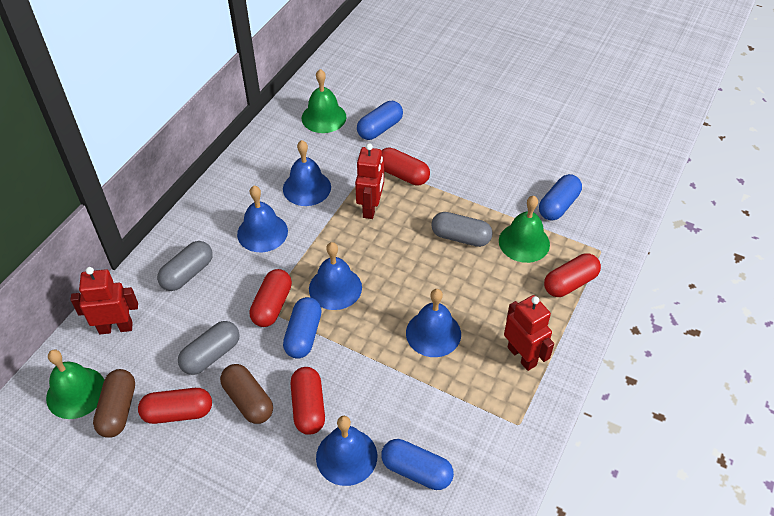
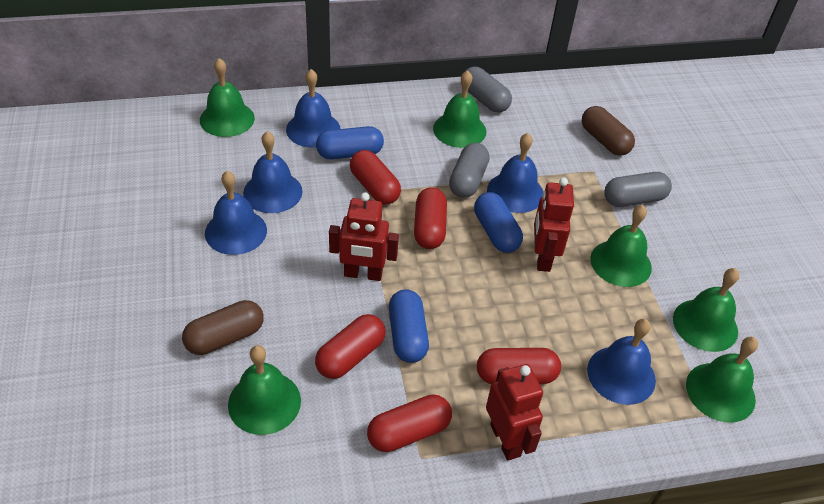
blue capsule: [283,297,322,359] [357,101,403,140] [381,439,454,490] [539,174,582,221] = 4 -> [316,126,384,159] [389,289,429,363] [474,192,523,253] = 3
green bell: [46,350,104,419] [302,69,346,133] [499,196,550,263] = 3 -> [200,58,255,137] [228,345,301,435] [433,70,486,148] [590,205,652,287] [673,268,739,352] [686,337,758,422] = 6

